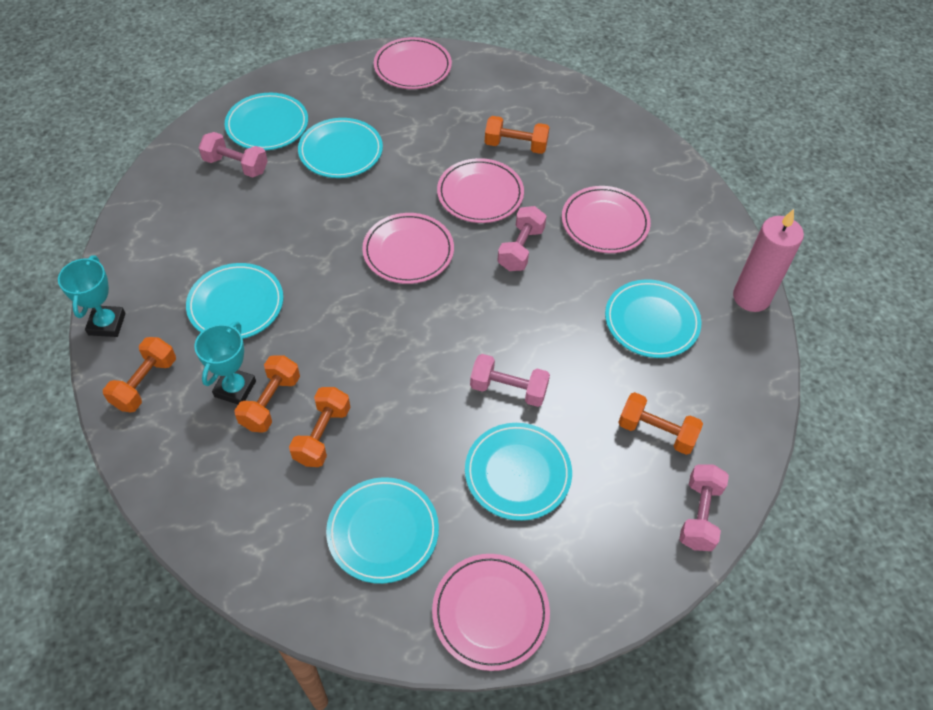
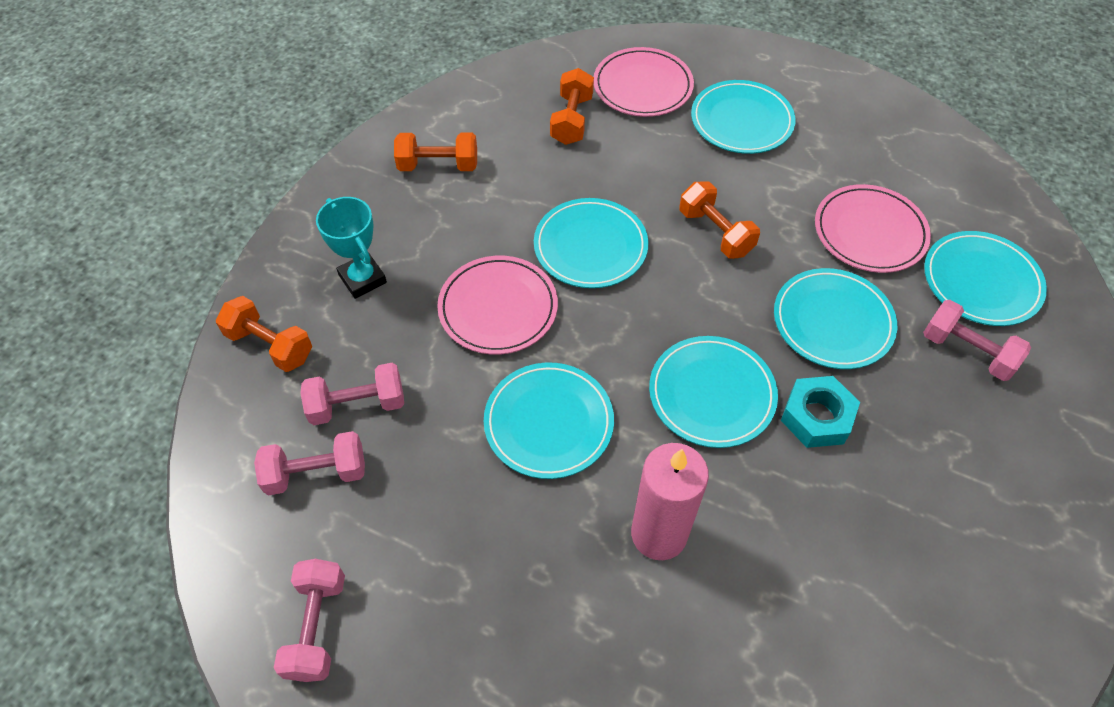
orange dumbbell: [103,337,176,413] [234,355,300,433] [289,387,350,467] [485,116,550,154] [618,392,703,455] = 5 -> [216,296,312,372] [394,133,477,171] [550,68,594,145] [679,181,760,259] = 4
pink plate: [362,213,454,284] [374,37,452,89] [432,554,550,671] [437,158,524,223] [562,186,651,253] = 5 -> [437,256,558,355] [594,47,694,117] [815,184,931,273] = 3
turquoise nut: none = 0 -> [781,376,860,448] = 1
turquoise trophy: [58,255,126,337] [194,322,256,404] = 2 -> [316,197,387,299] = 1

